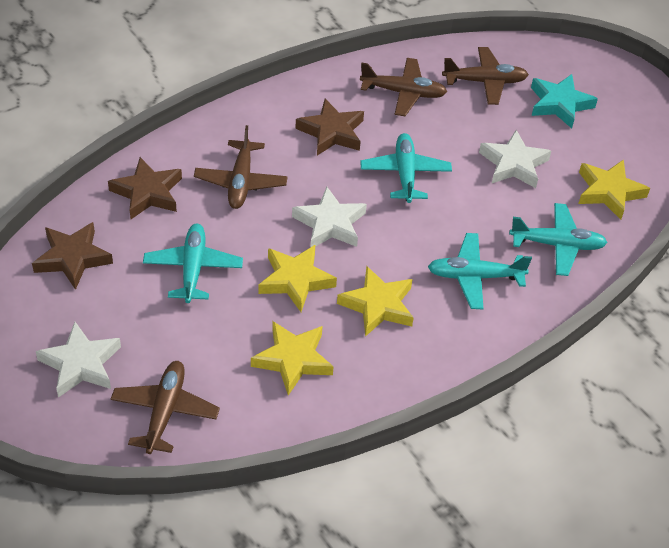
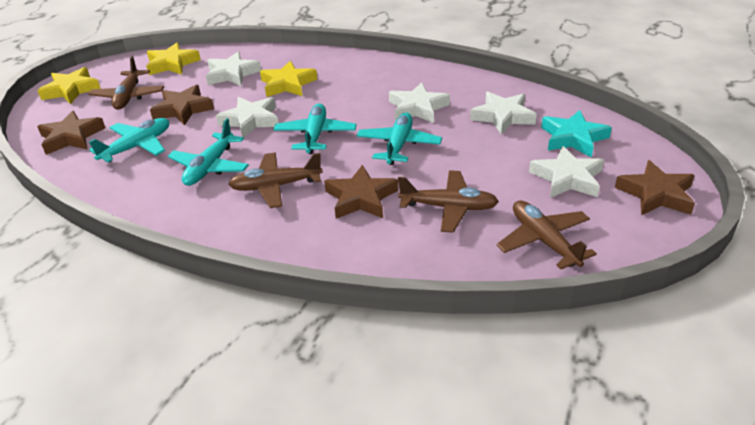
brown star: [32,222,113,290] [108,157,182,219] [295,99,364,155] = 3 -> [37,111,105,155] [150,85,214,125] [324,165,398,219] [615,160,695,215] = 4
white star: [36,322,121,398] [292,187,367,247] [479,130,551,188] = 3 -> [206,51,261,86] [216,97,279,137] [389,82,450,123] [470,92,537,135] [529,146,604,198] = 5
yellow star: [251,321,334,395] [258,244,337,312] [337,266,414,337] [578,160,650,220] = 4 -> [37,67,101,104] [146,42,201,75] [260,61,318,97] = 3

